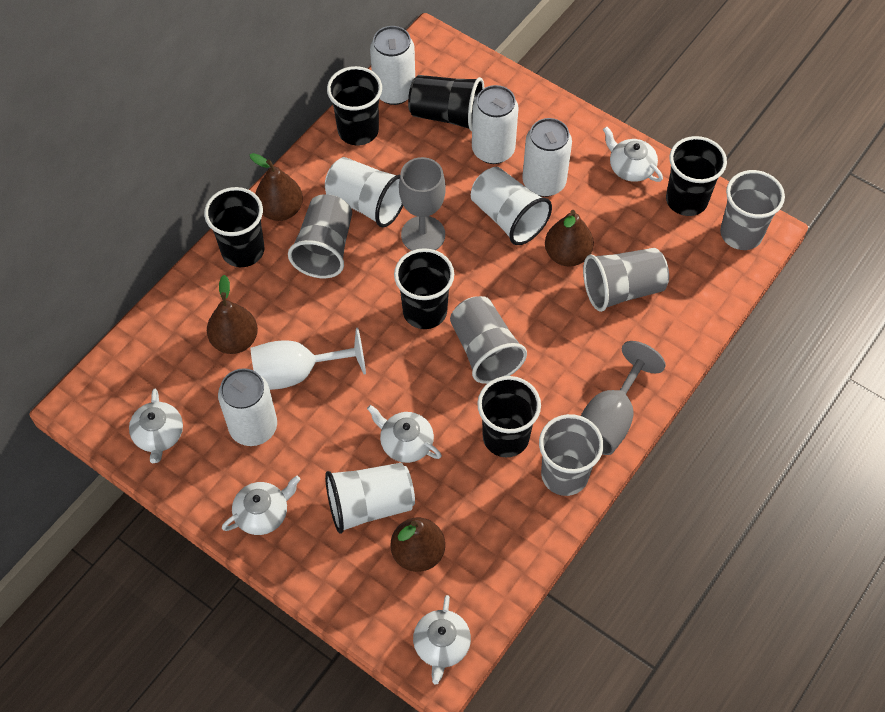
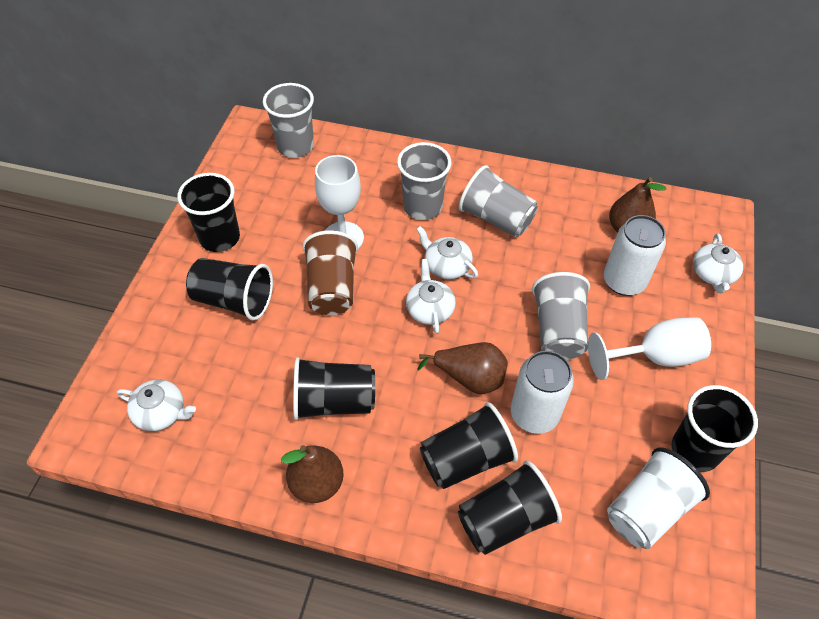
brown cup: none = 0 -> [302,230,358,315] = 1
brown pear: [207,275,258,354] [250,153,303,221] [390,517,445,572] [545,210,594,267] = 4 -> [281,445,344,503] [417,342,508,394] [609,177,666,233] = 3
grey cup: [288,194,352,278] [450,296,527,384] [539,414,604,496] [583,248,669,312] [720,170,785,250] = 5 -> [263,83,314,158] [397,142,451,220] [459,165,538,237] [532,272,590,359] = 4
grey goblet: [399,157,446,251] [581,341,666,455] = 2 -> none = 0
white can: [218,368,277,446] [370,26,415,105] [472,85,519,164] [522,118,572,197] = 4 -> [511,351,574,434] [604,215,666,296] = 2
white cup: [325,157,403,227] [325,463,415,534] [471,167,552,245] = 3 -> [607,447,710,549] = 1
white goblet: [251,328,366,390] = 1 -> [315,155,364,249] [588,317,711,380] = 2
white teapot: [129,389,183,463] [222,476,301,535] [367,405,442,463] [413,595,471,684] [603,126,663,182] = 5 -> [117,379,196,431] [406,259,456,334] [416,226,478,279] [693,233,743,293] = 4

